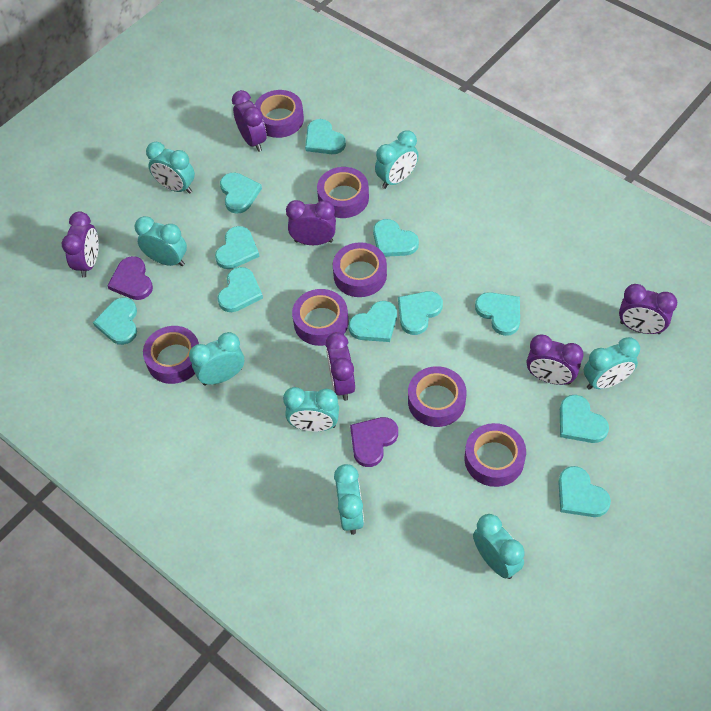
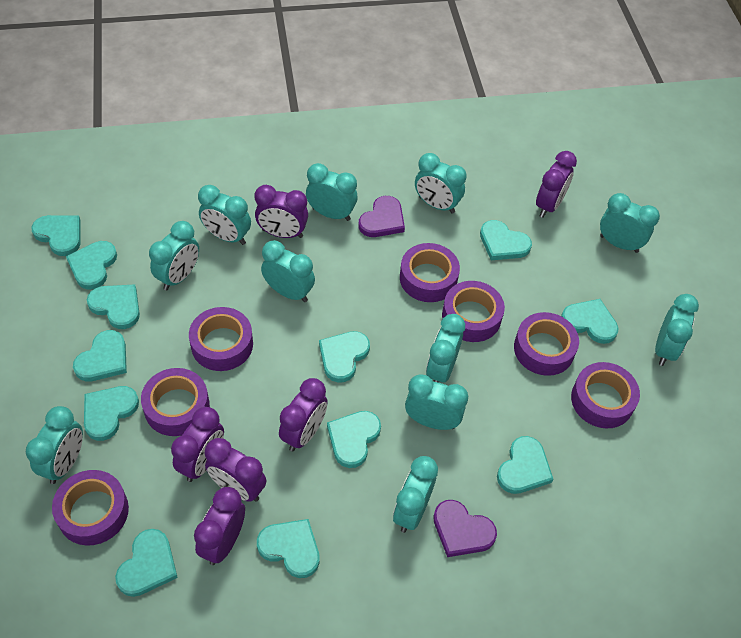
turquoise clock: [135,216,187,266] [146,142,195,194] [189,332,244,386] [283,387,339,432] [334,464,364,535] [375,131,419,189] [473,514,524,579] [584,337,640,390] = 8 -> [26,406,83,484] [149,221,199,290] [198,185,251,245] [261,240,315,302] [306,163,357,221] [393,456,438,533] [405,374,468,430] [415,153,466,214] [426,314,465,383] [600,193,660,253] [655,294,699,366] = 11
turquoise heart: [93,298,137,345] [215,226,260,269] [217,267,263,312] [220,173,262,214] [305,119,346,154] [349,301,397,342] [373,219,419,257] [398,291,443,335] [475,292,520,336] [558,466,611,517] [560,395,609,443] = 11 -> [31,215,81,256] [66,241,117,290] [73,330,127,382] [84,386,139,441] [87,284,140,329] [115,529,178,597] [257,519,320,578] [319,331,370,382] [327,411,381,468] [480,220,532,260] [497,436,554,494] [561,299,619,344] = 12

